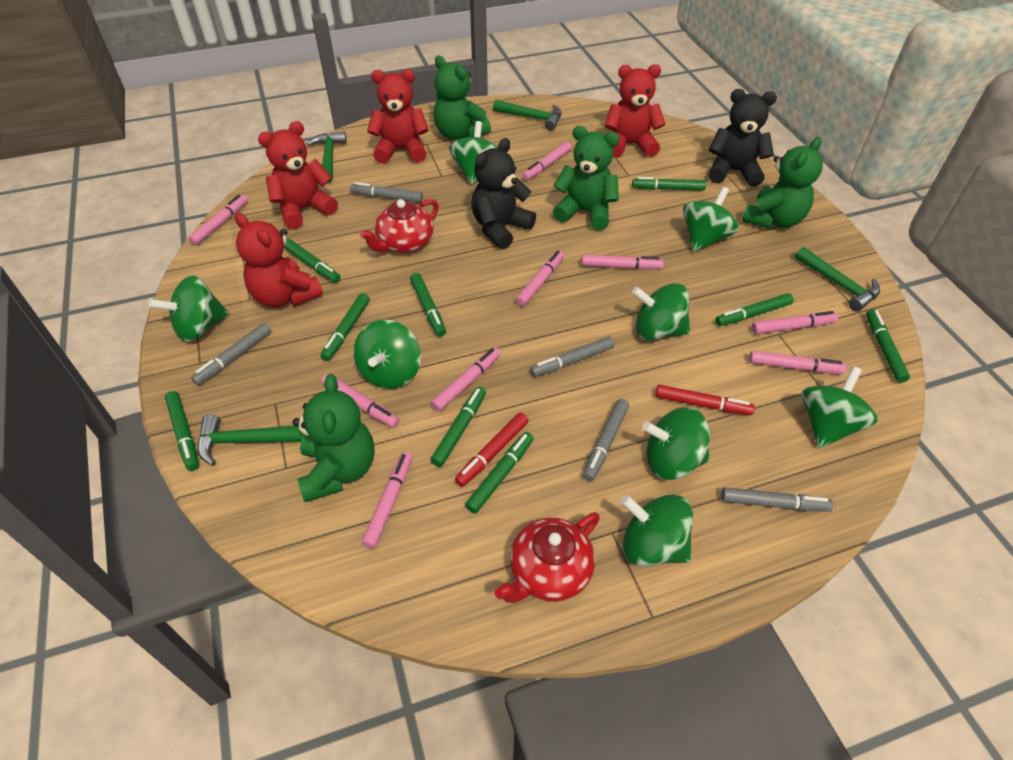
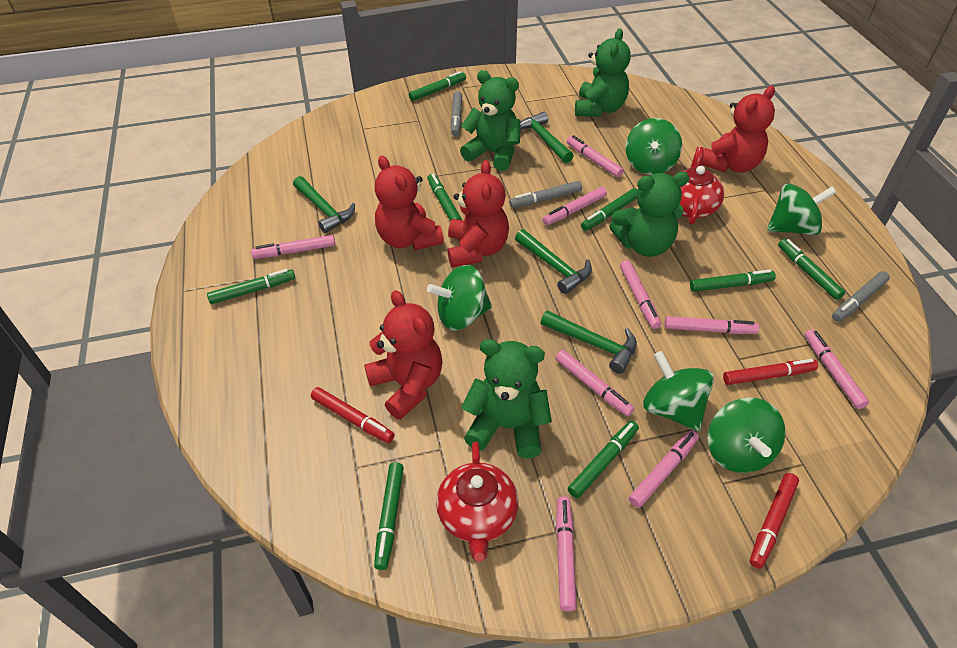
black teddy bear: [472,138,536,249] [709,89,777,187] = 2 -> none = 0
green marker: [165,391,199,471] [284,238,341,283] [320,293,370,361] [410,273,446,336] [431,387,486,467] [465,432,534,513] [632,177,706,191] [715,293,794,326] [866,309,910,383] = 9 -> [207,269,295,304] [374,462,404,570] [409,71,466,101] [427,174,462,221] [568,421,639,498] [581,188,638,231] [690,270,776,292] [778,239,845,300] = 8
green spinning top: [148,275,229,342] [354,320,421,389] [449,121,498,185] [621,495,693,567] [632,283,690,340] [642,407,710,480] [683,187,738,252] [802,366,878,448] = 8 -> [427,265,492,330] [626,118,682,175] [643,351,714,431] [708,398,785,473] [767,184,836,236] = 5
grey marker: [191,323,271,385] [350,182,423,202] [530,336,614,377] [583,399,629,481] [721,487,833,512] = 5 -> [451,91,462,136] [509,181,582,208] [832,271,890,322] = 3
red marker: [455,413,529,487] [655,385,755,415] = 2 -> [311,387,395,443] [723,359,818,385] [750,473,799,569] = 3

